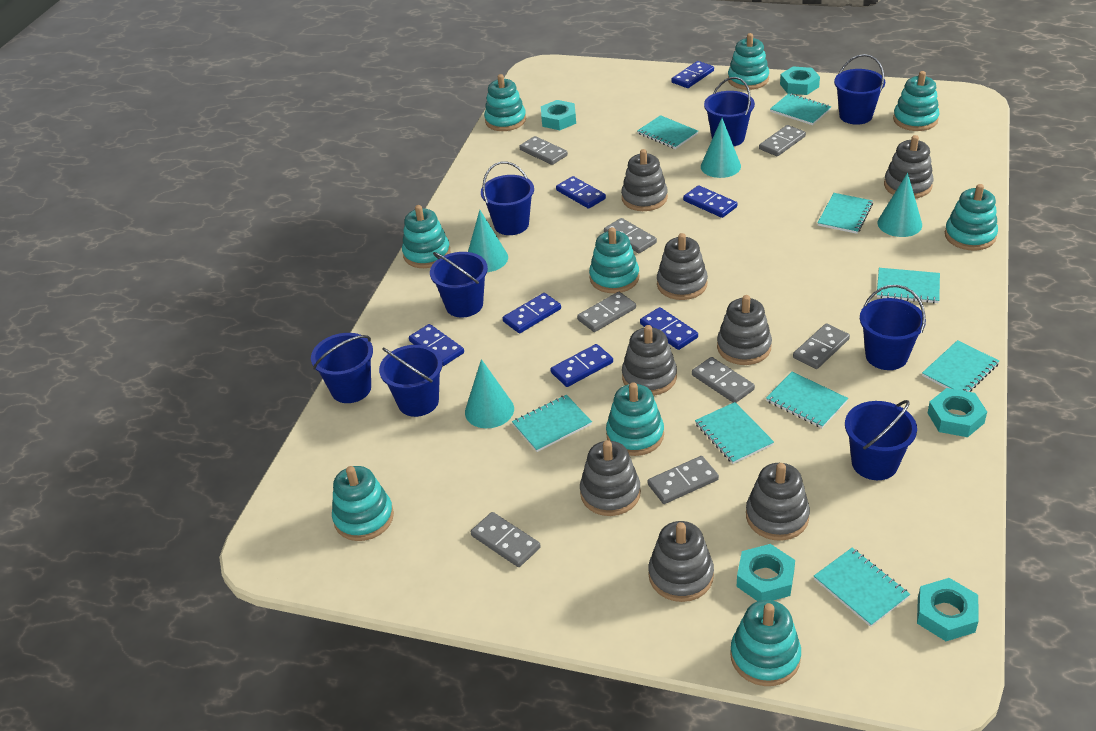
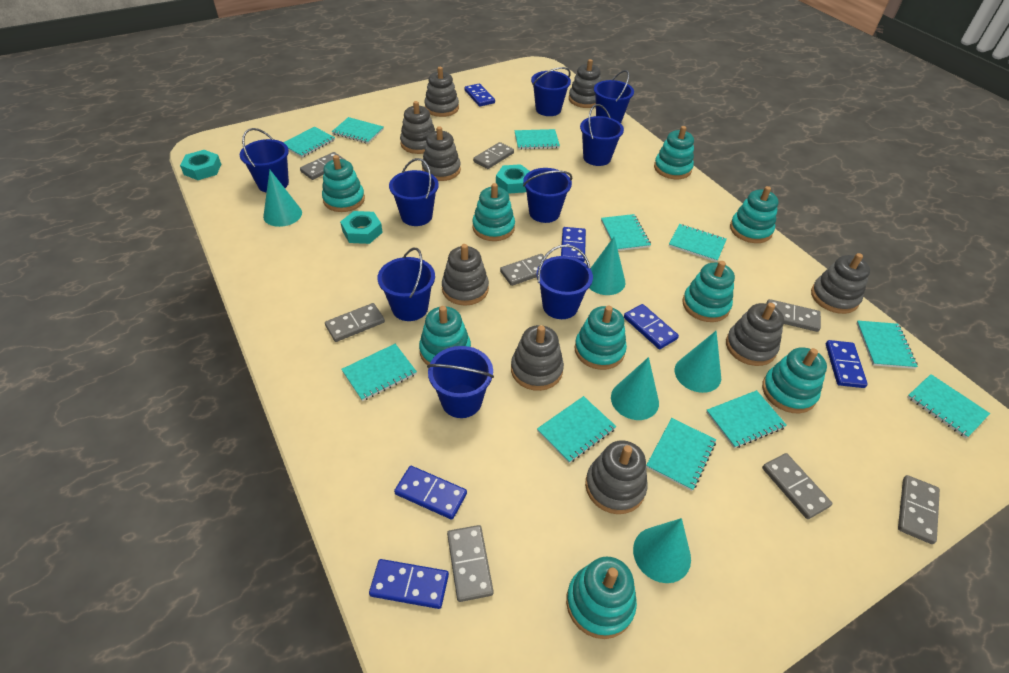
blue bucket: [311,333,373,403] [379,345,443,417] [430,252,488,318] [481,162,534,235] [704,77,755,146] [834,54,885,125] [845,400,917,480] [860,285,926,370] = 8 -> [240,128,289,193] [378,247,435,321] [389,158,439,226] [427,346,494,418] [523,168,572,223] [531,67,571,116] [536,245,593,319] [580,104,624,166] [594,70,634,123] = 9
blue domino: [409,324,464,366] [503,293,561,333] [550,344,613,387] [556,176,606,209] [640,307,698,350] [671,61,714,88] [683,185,737,218] = 7 -> [369,559,449,609] [394,466,467,520] [464,83,495,107] [561,227,586,262] [624,304,679,349] [826,340,868,388] = 6
grey stacking toy: [580,440,641,516] [621,149,668,211] [622,325,677,396] [649,521,714,602] [657,233,708,300] [717,295,772,365] [746,463,810,541] [884,135,934,198] = 8 -> [400,101,435,154] [422,126,461,181] [424,67,459,117] [442,244,489,306] [511,325,564,391] [569,59,601,108] [585,440,648,514] [726,303,784,366] [811,253,870,314] = 9
turquoise cone: [465,359,514,428] [468,210,508,272] [701,118,741,178] [878,173,922,237] = 4 -> [263,170,302,227] [589,236,626,295] [611,357,659,420] [633,518,691,583] [675,331,721,393] = 5
turquoise notebook: [512,395,592,452] [637,115,698,149] [695,402,774,464] [766,372,848,428] [770,93,831,125] [814,548,910,627] [818,193,873,234] [877,268,940,303] [922,340,999,392] = 9 -> [283,127,335,157] [332,117,384,144] [341,344,417,401] [515,129,560,150] [537,396,616,463] [601,214,651,251] [646,418,716,491] [669,224,727,262] [706,390,787,448] [856,321,918,369] [907,374,990,438] = 11
turquoise nut: [541,100,576,130] [737,544,795,601] [780,66,820,95] [917,578,979,641] [928,388,987,437] = 5 -> [180,150,221,180] [340,211,383,244] [496,164,530,194] = 3

